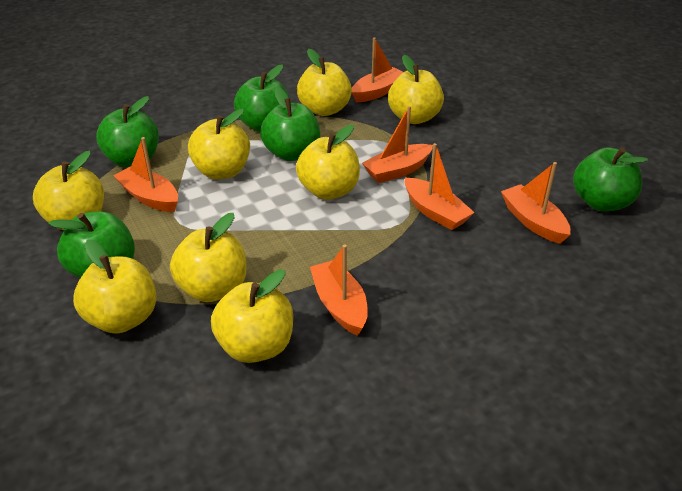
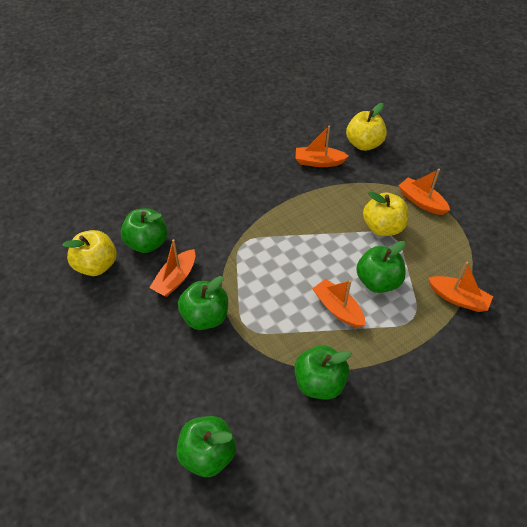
orange boat: [113,137,178,212] [310,244,368,336] [352,37,403,103] [362,106,433,183] [405,143,475,230] [501,162,571,244] = 6 -> [149,239,195,297] [295,125,348,167] [312,279,365,328] [399,169,450,215] [428,262,493,312] = 5
yellow apple: [33,151,104,230] [73,239,157,334] [170,213,247,302] [188,109,250,179] [211,270,293,363] [296,124,360,200] [297,49,352,116] [388,55,444,124] = 8 -> [62,230,116,276] [346,103,387,151] [363,192,409,236] = 3

